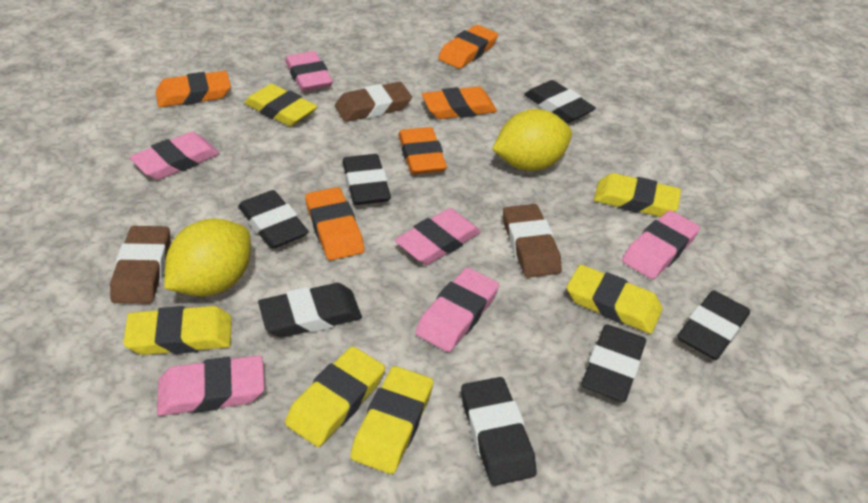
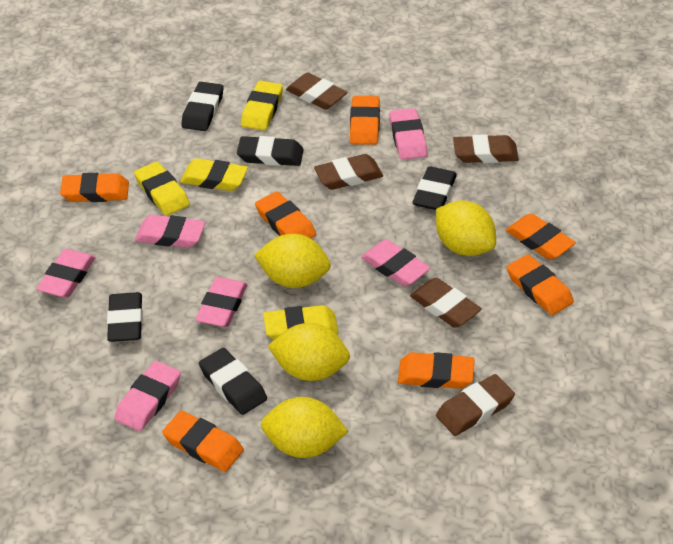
black eraser: [238,190,309,249] [258,283,362,337] [342,154,391,205] [461,377,537,486] [524,80,596,123] [581,324,646,402] [677,290,750,360] = 7 -> [107,292,143,342] [181,82,223,131] [199,348,267,415] [237,136,304,166] [412,166,457,210] = 5
brown eraser: [110,226,170,304] [335,82,412,122] [503,204,562,278] = 3 -> [286,73,348,110] [314,154,383,190] [410,278,482,328] [436,374,515,436] [453,134,519,163] = 5
orange eraser: [156,71,231,107] [305,187,364,260] [398,127,447,174] [422,86,497,119] [438,25,498,69] = 5 -> [60,173,129,202] [162,410,244,472] [255,191,316,239] [350,96,380,145] [398,352,475,389] [506,213,576,260] [507,254,574,315] = 7
yellow eraser: [123,306,232,355] [244,84,318,126] [285,346,385,447] [350,366,433,474] [567,265,663,334] [594,173,681,217] = 6 -> [134,161,190,216] [180,158,248,191] [241,81,283,130] [263,305,338,340] = 4
yellow lemon: [164,219,251,296] [493,109,572,171] = 2 -> [254,234,331,288] [261,397,348,458] [268,323,350,381] [436,200,496,256] = 4

